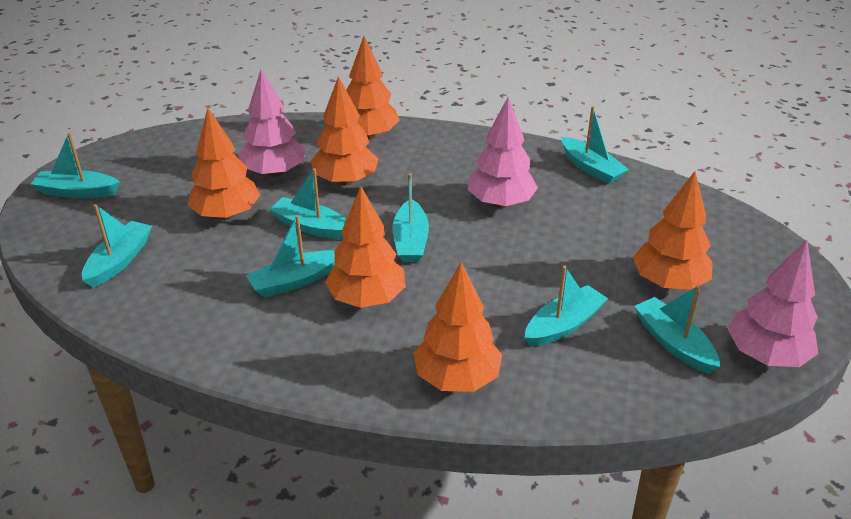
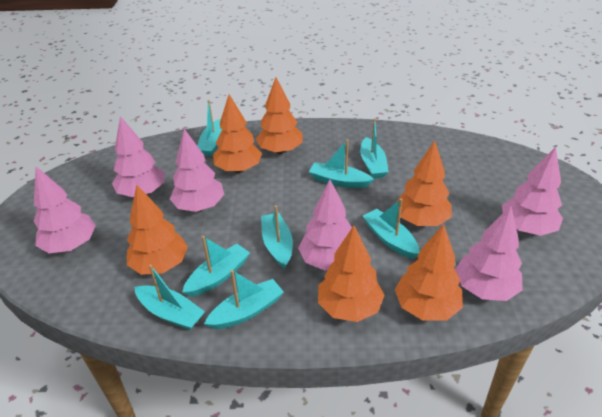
pink tree: [238,69,305,177] [468,97,538,208] [728,240,818,367] = 3 -> [34,166,96,253] [112,116,165,197] [170,129,224,212] [298,180,352,270] [455,206,522,301] [502,147,563,236] = 6

